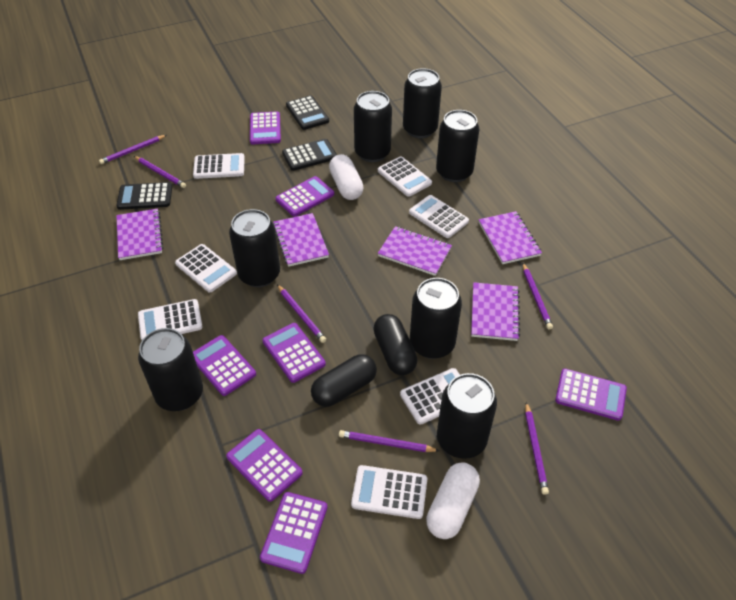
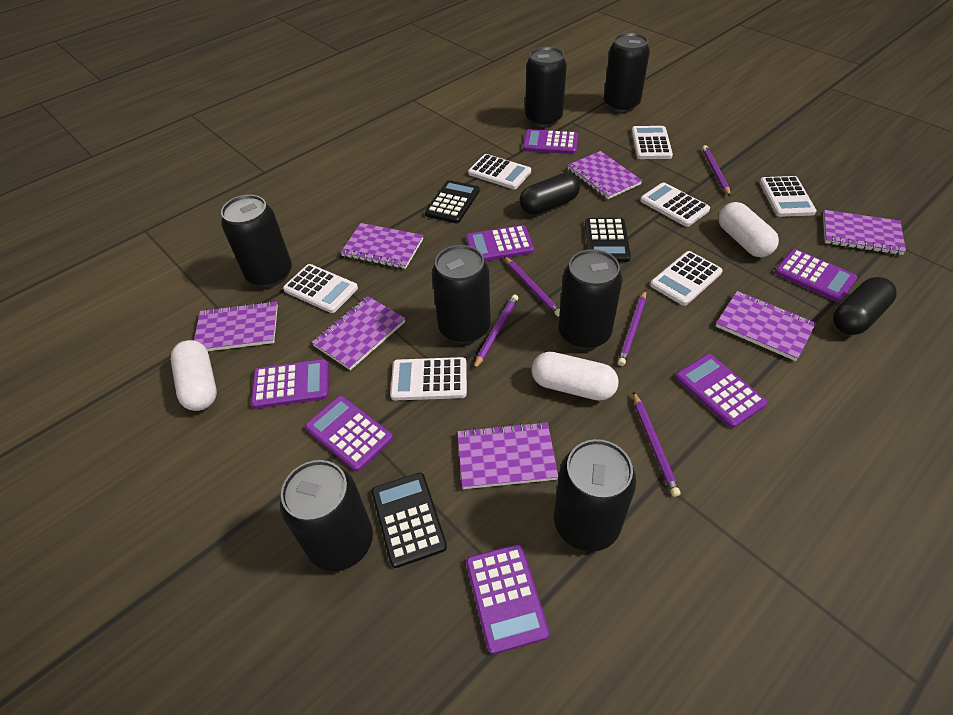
purple notebook: [116,209,163,260] [273,213,329,267] [378,226,452,276] [471,282,520,341] [479,211,542,264] = 5 -> [194,301,278,351] [311,296,405,370] [340,223,423,269] [457,421,558,489] [568,151,642,199] [716,291,816,361] [823,210,906,255] = 7
purple pencil: [99,135,166,164] [134,156,186,188] [277,284,326,343] [339,430,439,452] [523,263,553,330] [525,402,549,495] = 6 -> [474,294,518,369] [504,256,560,317] [618,290,646,366] [633,391,680,497] [702,145,731,196] = 5
white capsule: [329,154,364,200] [426,462,480,539] = 2 -> [171,340,217,411] [532,352,619,401] [718,202,779,257] = 3

